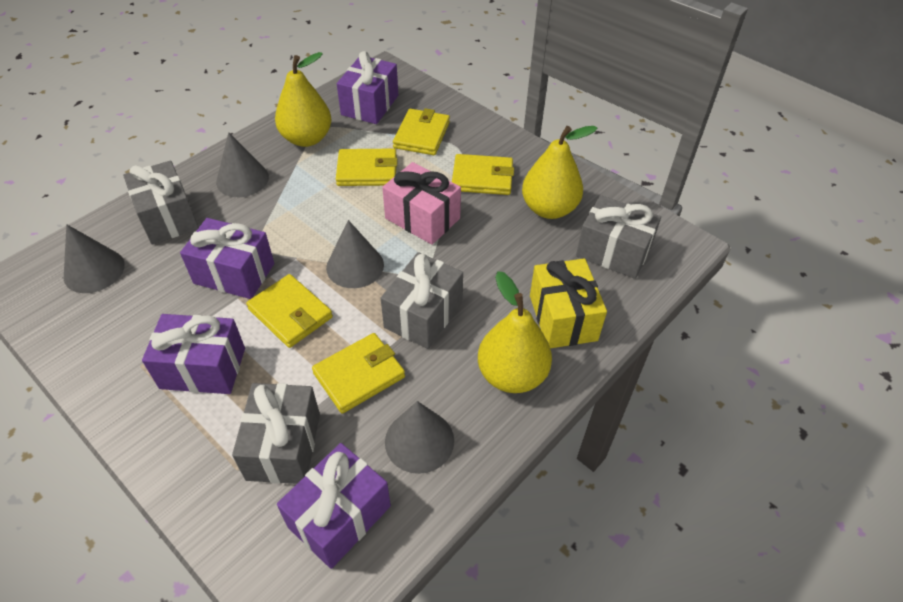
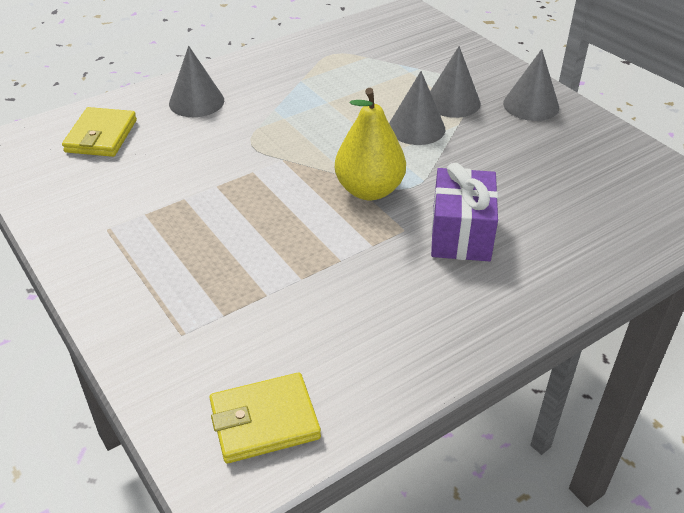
grey gift: [123,160,199,244] [232,383,320,484] [381,252,463,349] [576,195,661,279] = 4 -> none = 0
pink gift: [382,162,461,245] = 1 -> none = 0
purple gift: [142,314,245,394] [180,218,274,299] [277,443,391,569] [337,51,398,124] = 4 -> [431,163,498,261] = 1
yellow gift: [530,258,607,348] = 1 -> none = 0
yellow pear: [275,52,331,147] [478,271,552,393] [522,126,597,219] = 3 -> [335,88,406,200] = 1
yellow wallet: [246,274,333,348] [312,333,405,413] [336,149,398,186] [393,108,450,155] [452,154,514,195] = 5 -> [62,107,137,157] [209,372,321,463] = 2

